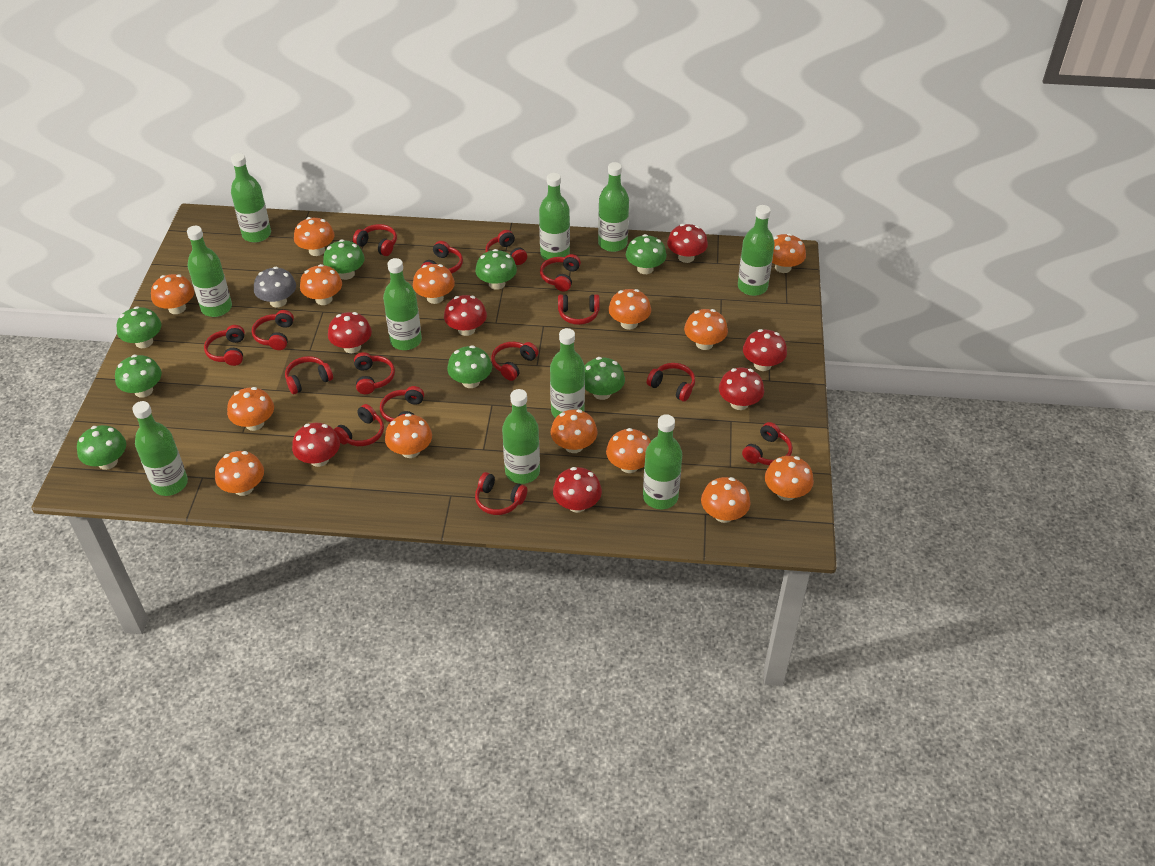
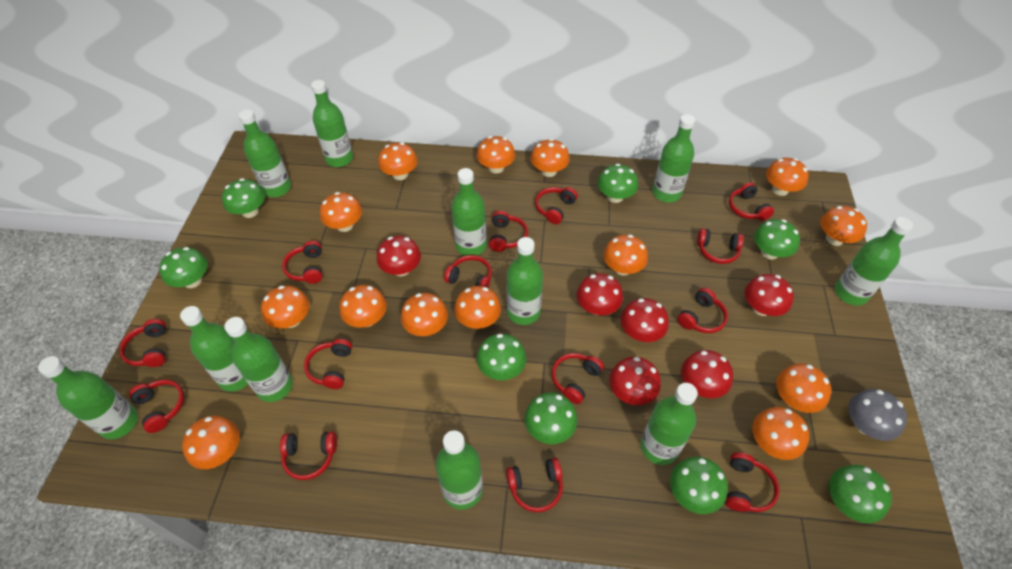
green bottle: [132,401,188,496] [187,226,232,317] [231,153,271,243] [383,258,422,350] [502,389,540,484] [539,173,570,263] [550,328,585,418] [598,162,629,252] [643,414,682,509] [738,205,775,296] = 10 -> [38,356,138,439] [180,306,248,392] [224,317,293,402] [238,109,291,197] [311,80,353,167] [436,430,483,510] [451,168,487,256] [506,237,543,325] [640,383,698,465] [652,114,695,203] [835,217,913,306] = 11
red headphones: [204,325,245,366] [252,310,294,350] [285,356,333,394] [334,404,384,446] [353,224,397,256] [354,352,395,394] [380,386,424,422] [421,241,463,274] [475,472,527,515] [486,230,527,265] [491,342,539,381] [540,254,581,291] [558,294,600,325] [647,363,695,402] [742,422,792,465] = 15 -> [119,319,166,367] [129,380,184,433] [280,432,337,480] [282,241,322,284] [304,339,352,389] [444,255,492,288] [489,211,528,252] [506,458,563,512] [535,187,578,224] [552,353,604,404] [677,288,728,333] [697,228,744,264] [726,452,780,512] [729,182,774,221] = 14
red mushroom: [292,423,340,467] [328,312,372,353] [444,295,487,336] [553,467,602,513] [667,224,708,263] [719,368,764,410] [743,329,787,371] = 7 -> [377,236,421,276] [577,273,623,315] [609,357,661,405] [621,298,669,342] [681,350,733,398] [745,274,794,316] = 6

